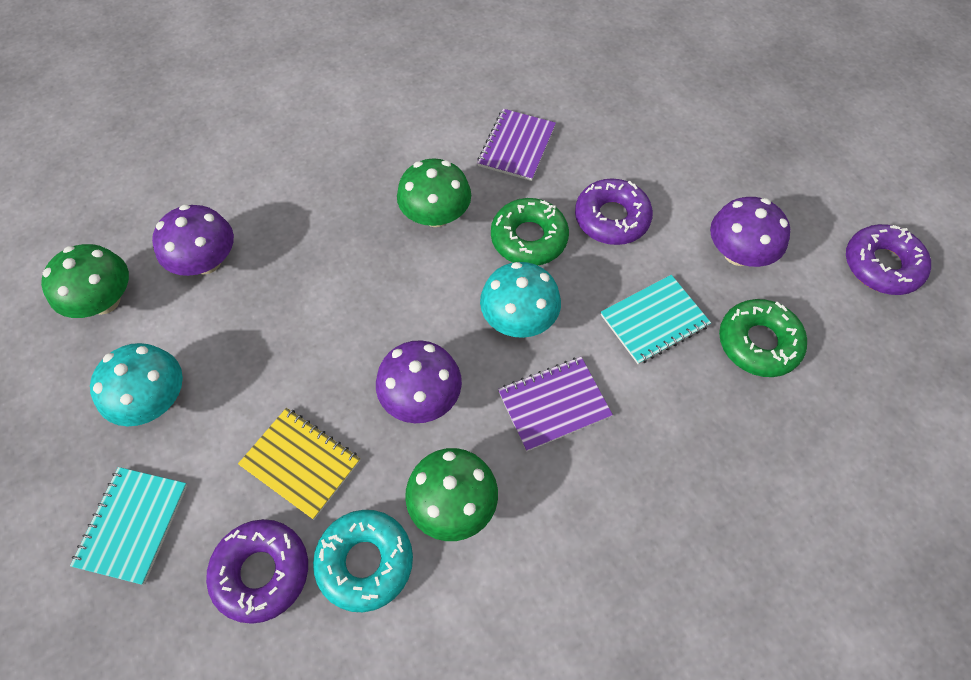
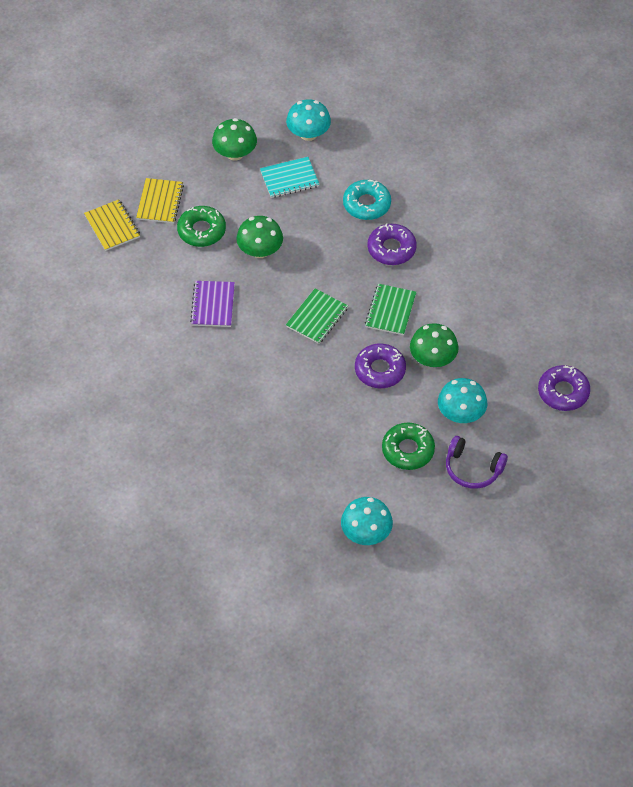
green notebook: none = 0 -> [286,289,348,344] [365,284,416,335] = 2
purple headphones: none = 0 -> [446,436,508,489] = 1
purple mushroom: [152,204,234,276] [376,340,462,423] [710,197,790,267] = 3 -> none = 0
purple notebook: [477,109,556,181] [498,357,613,452] = 2 -> [190,281,235,327] = 1
turquoise mushroom: [90,343,183,426] [480,262,561,338] = 2 -> [286,99,331,141] [341,497,393,545] [438,378,487,423] = 3
turquoise notebook: [70,467,188,585] [601,275,711,364] = 2 -> [260,157,319,198] = 1
yellow notebook: [238,408,360,519] = 1 -> [84,200,140,251] [136,178,184,223] = 2

